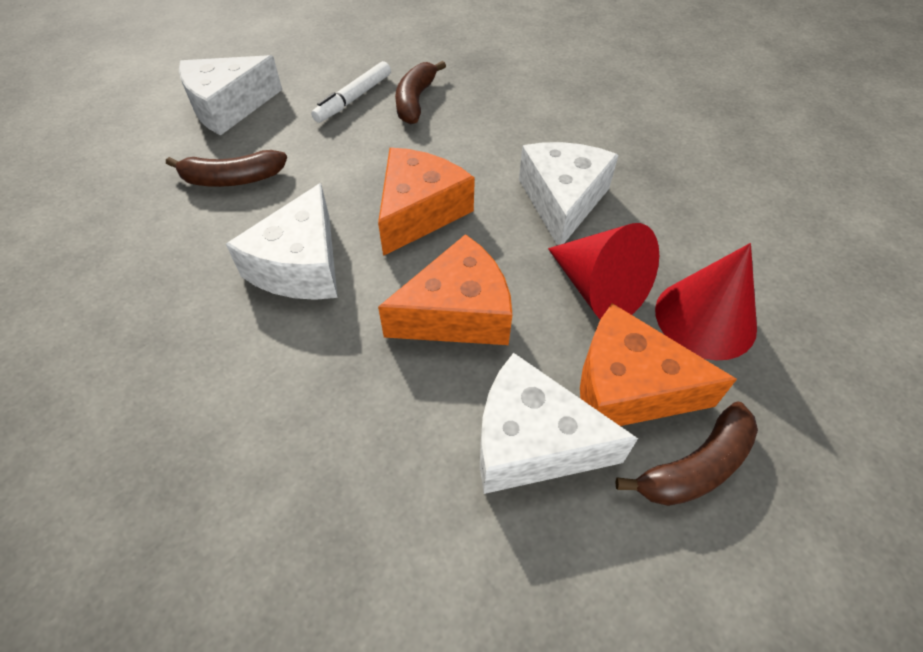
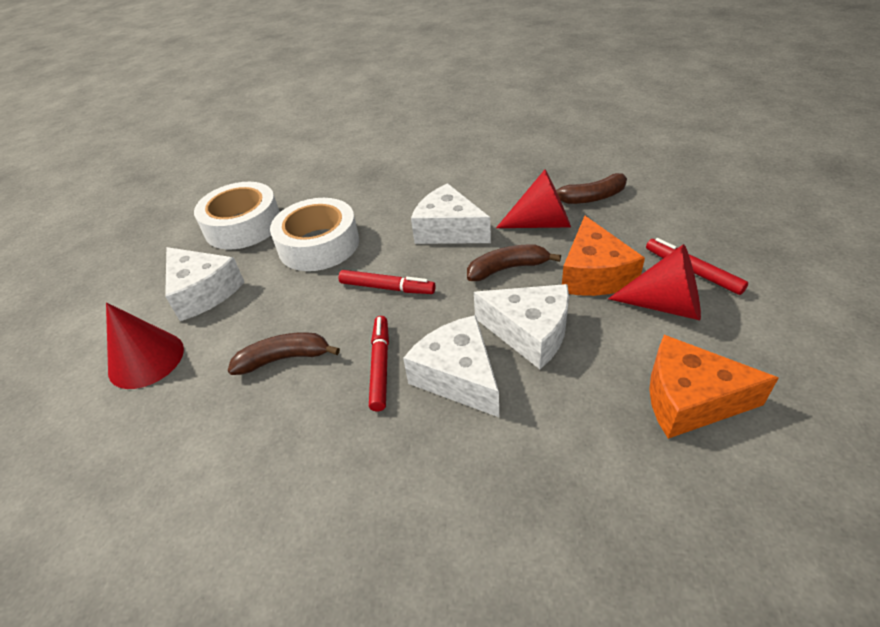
orange cheese: [378,148,475,256] [378,234,512,345] [580,303,737,426] = 3 -> [562,216,645,296] [649,335,778,439] = 2
red cone: [548,223,659,319] [655,243,757,360] = 2 -> [106,302,184,389] [496,169,571,228] [608,244,701,320] = 3
red marker: none = 0 -> [338,270,436,294] [369,316,389,411] [646,238,748,295] = 3
white marker: [311,61,391,123] = 1 -> none = 0
white tape: none = 0 -> [194,182,280,249] [270,198,359,271] = 2

